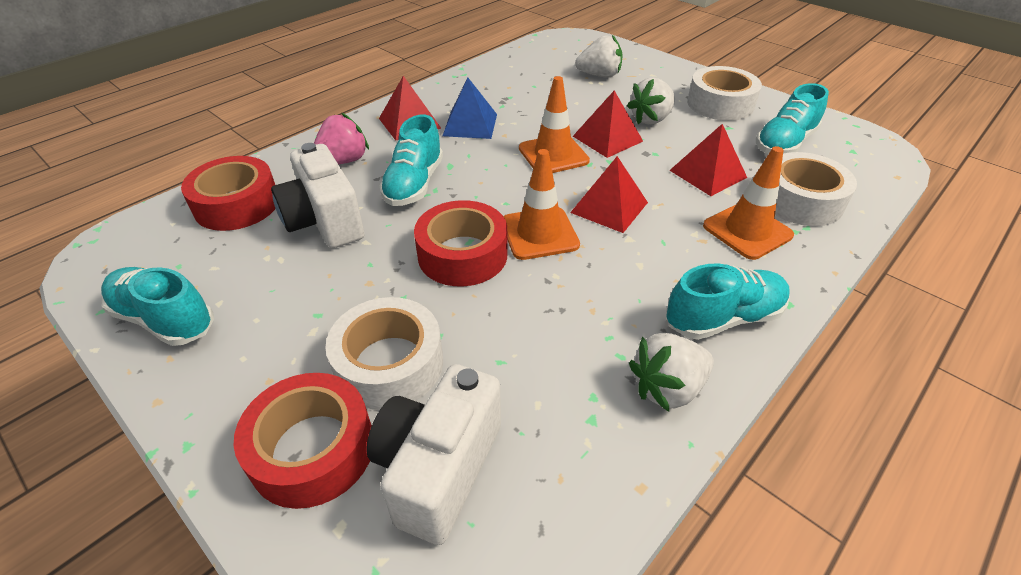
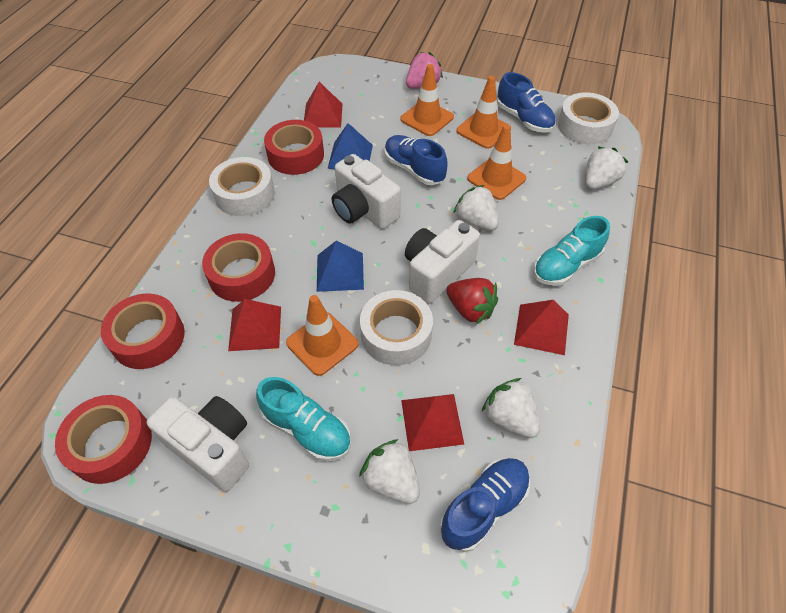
blue pyramid: [442,78,497,139] = 1 -> [317,240,364,292] [328,123,373,169] = 2
blue shoe: none = 0 -> [384,135,448,185] [440,458,530,552] [497,72,556,133] = 3
orange traffic cone: [503,149,580,260] [519,76,590,173] [703,146,794,260] = 3 -> [286,295,359,376] [400,64,454,136] [456,76,511,149] [467,124,526,200] = 4
red strawberry: none = 0 -> [446,278,498,324] = 1
red tape: [181,156,275,231] [234,373,372,509] [414,200,507,286] = 3 -> [55,395,152,484] [101,293,185,369] [202,233,275,302] [264,120,324,175] = 4
turquoise shoe: [101,267,214,346] [379,115,443,206] [666,264,790,340] [756,83,829,154] = 4 -> [256,377,351,461] [534,216,610,286] = 2
white camera: [271,143,364,248] [366,364,501,545] = 2 -> [147,396,249,492] [332,154,401,229] [405,220,480,304] = 3
white strawberry: [575,35,623,78] [627,78,675,125] [629,333,714,412] = 3 -> [359,439,420,504] [454,185,499,231] [482,378,540,438] [585,146,628,190] = 4

